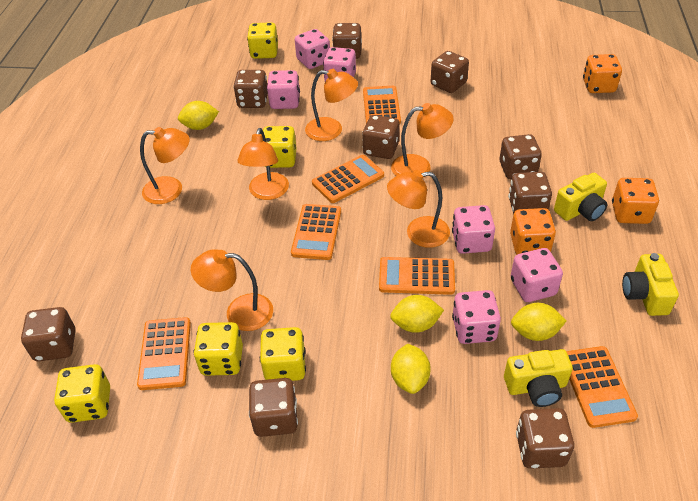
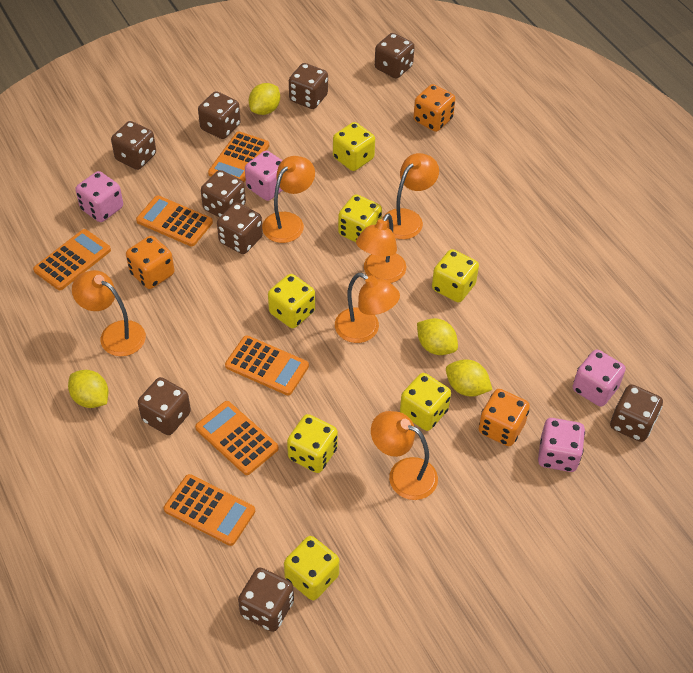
pink dice: [267,70,300,109] [295,29,330,69] [323,47,356,81] [452,205,495,254] [452,290,501,344] [511,248,563,302] = 6 -> [75,171,123,222] [245,151,283,201] [538,418,585,472] [572,349,626,407] = 4
yellow camera: [504,349,573,407] [554,173,607,221] [622,253,679,316] = 3 -> none = 0
yellow dice: [54,364,110,423] [194,322,243,376] [247,22,278,59] [260,327,306,381] [263,126,297,168] = 5 -> [268,274,315,328] [284,536,339,601] [287,414,338,473] [333,122,375,171] [338,194,382,242] [400,373,451,431] [432,249,479,302] = 7

